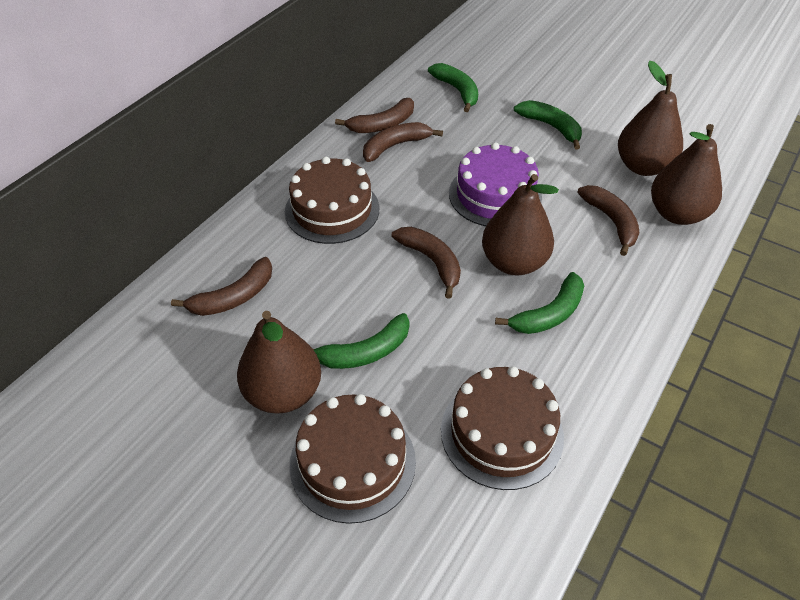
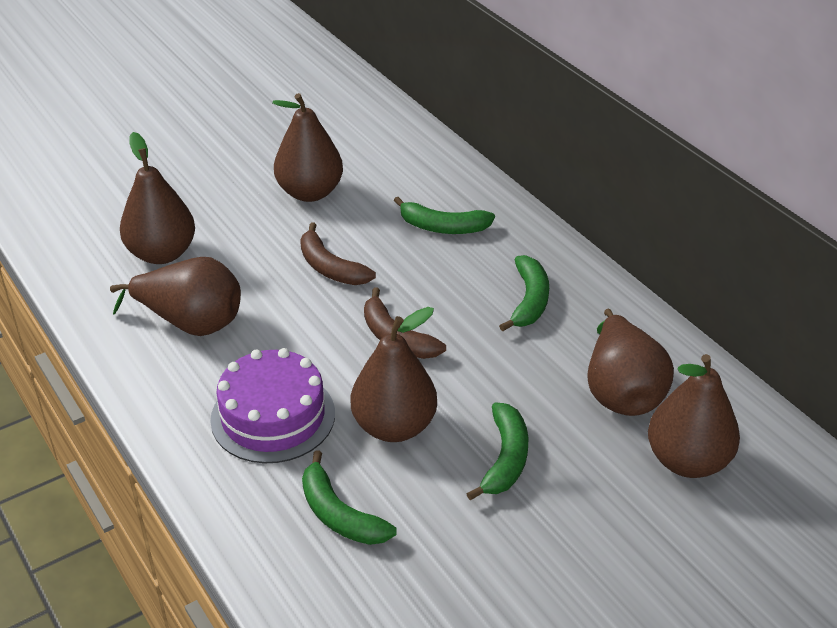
brown banana: [171,257,272,316] [335,98,414,133] [363,122,443,162] [392,227,461,299] [577,185,640,256] = 5 -> [300,223,376,285] [364,287,446,359] = 2
brown cake: [285,157,379,244] [290,394,416,524] [441,366,564,490] = 3 -> none = 0
brown pear: [237,311,321,413] [482,174,559,276] [618,61,683,176] [651,124,722,225] = 4 -> [110,257,241,336] [120,132,195,264] [273,93,343,202] [351,307,437,442] [588,309,674,416] [648,354,740,478] = 6

